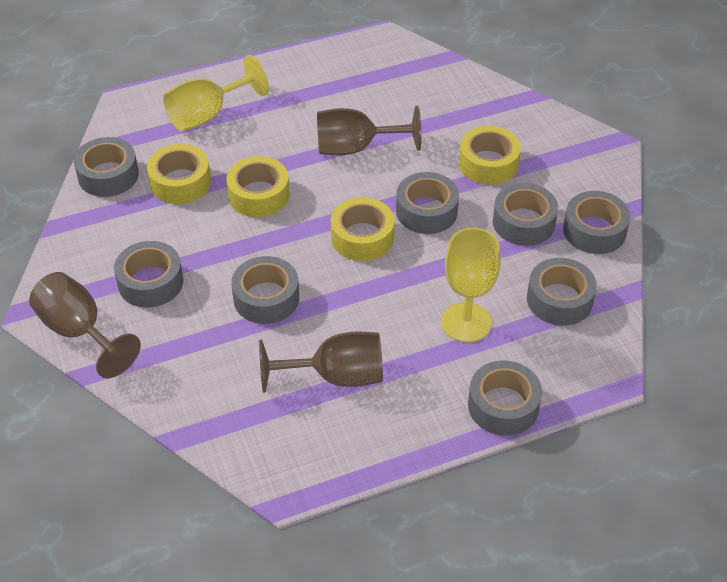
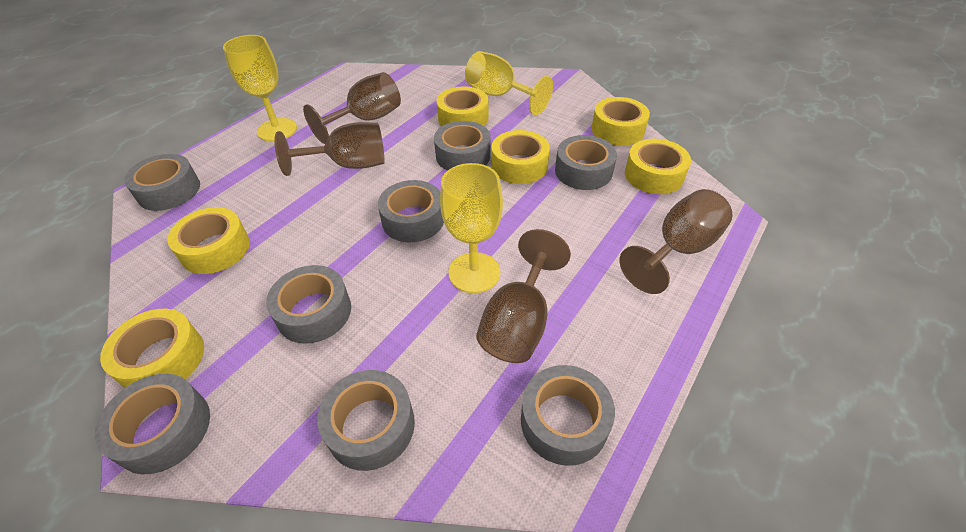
brown goblet: [29,272,141,379] [259,331,383,393] [317,106,421,155] = 3 -> [274,122,385,176] [303,72,401,144] [476,229,571,363] [620,189,733,294] = 4
yellow goblet: [163,55,269,131] [441,228,501,342] = 2 -> [223,35,297,141] [440,163,503,293] [465,51,553,115] = 3
yellow tape: [147,144,211,204] [226,156,290,217] [331,197,395,261] [459,126,521,185] = 4 -> [100,309,204,388] [167,207,250,274] [436,86,489,126] [491,130,550,184] [592,97,650,146] [625,139,691,194] = 6

